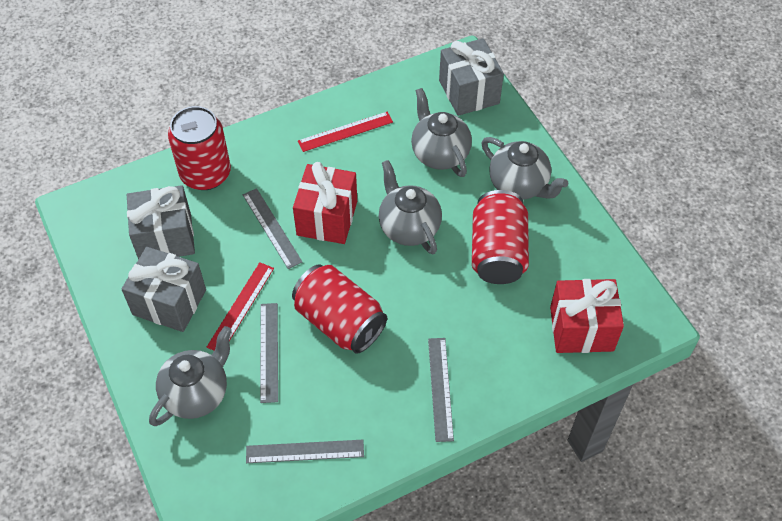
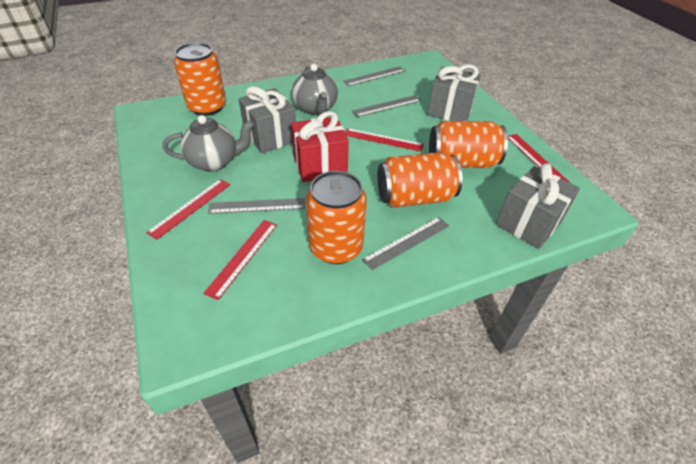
grey teapot: [149,326,232,426] [379,160,442,254] [411,88,472,177] [481,137,568,200] = 4 -> [162,115,254,172] [292,64,338,115] = 2
orange can: none = 0 -> [174,43,226,116] [306,171,367,264] [378,152,463,208] [429,121,508,168] = 4
red can: [168,106,231,190] [292,264,387,354] [472,190,529,284] = 3 -> none = 0
red gift: [293,162,357,244] [550,279,624,353] = 2 -> [291,111,349,182] = 1
red ruler: [207,262,274,351] [298,112,393,152] = 2 -> [146,179,230,240] [203,220,277,300] [345,128,424,152] [508,134,570,183] = 4

